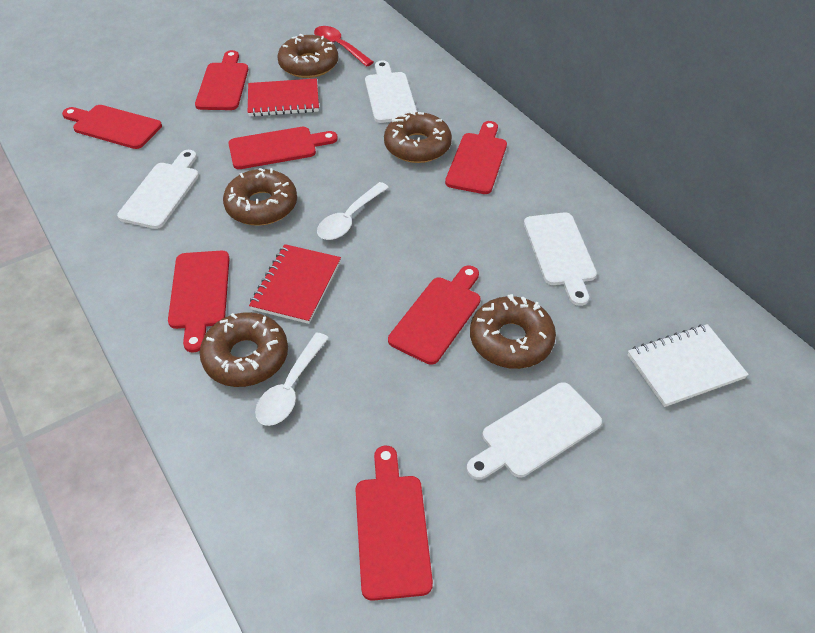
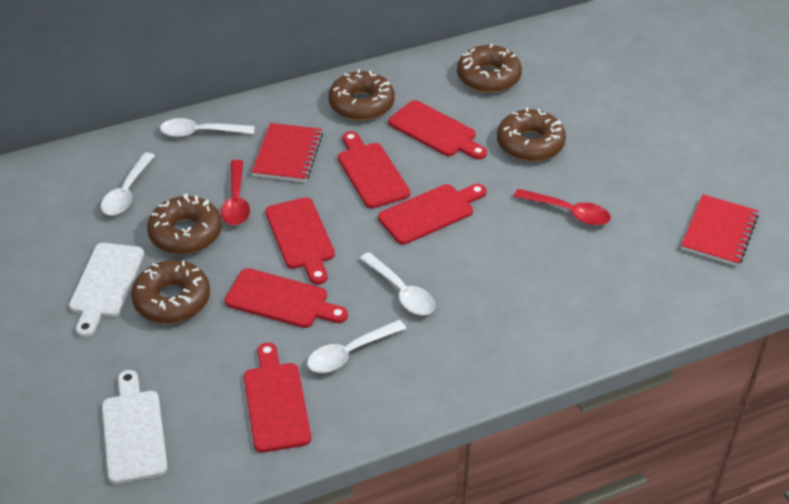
red cutting board: [62,105,162,149] [168,251,230,353] [195,50,248,110] [228,127,338,169] [356,446,433,601] [388,266,481,365] [445,121,507,194] = 7 -> [224,268,348,328] [244,343,311,453] [265,197,335,285] [338,131,410,208] [378,184,486,244] [388,100,487,160] = 6
red spoon: [314,26,374,67] = 1 -> [221,160,250,225] [514,189,611,225] = 2
white cutting board: [117,150,199,229] [365,61,417,123] [467,382,602,480] [524,212,597,306] = 4 -> [69,243,144,337] [102,370,168,484] = 2
white notebook: [628,324,749,407] = 1 -> none = 0
white spoon: [255,332,329,426] [317,182,389,240] = 2 -> [101,152,155,215] [160,118,255,137] [307,320,407,373] [359,252,435,315] = 4

